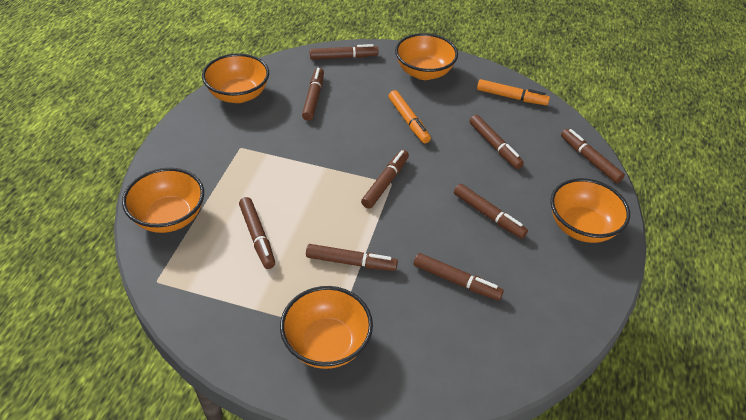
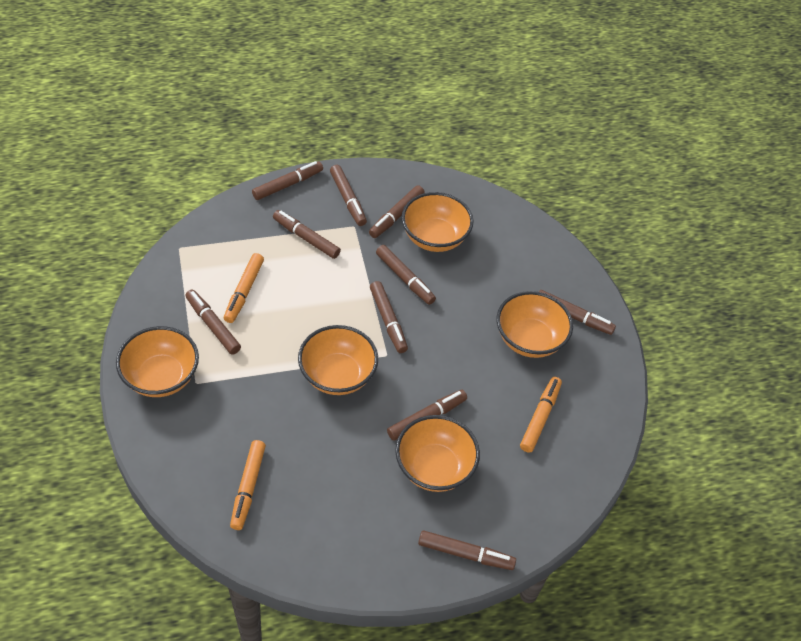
brown marker: [239,197,275,269] [302,68,324,121] [306,244,398,271] [310,44,379,60] [361,150,409,209] [414,253,504,300] [454,184,528,239] [469,115,524,169] [561,129,625,183] = 9 -> [185,289,241,355] [252,161,323,200] [273,210,341,259] [330,165,367,226] [369,185,425,238] [370,281,408,353] [376,245,436,305] [387,390,467,441] [418,530,516,570] [539,290,616,335] = 10
orange marker: [388,90,431,143] [477,79,550,105] = 2 -> [224,253,264,323] [230,440,266,530] [520,377,562,453] = 3

